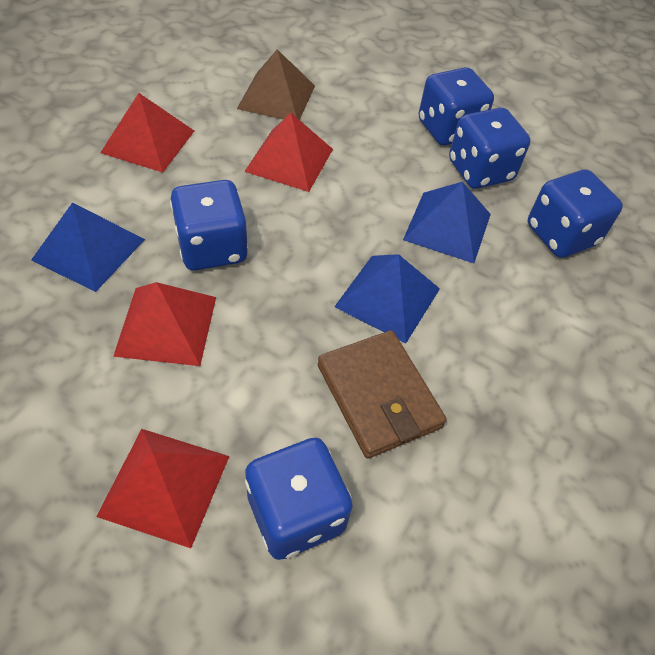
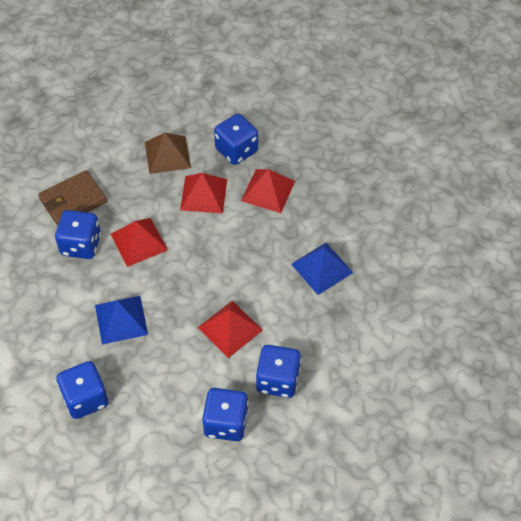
blue pyramid: [31,202,145,292] [334,254,440,343] [403,182,491,263] = 3 -> [95,296,148,345] [291,243,353,295] = 2

